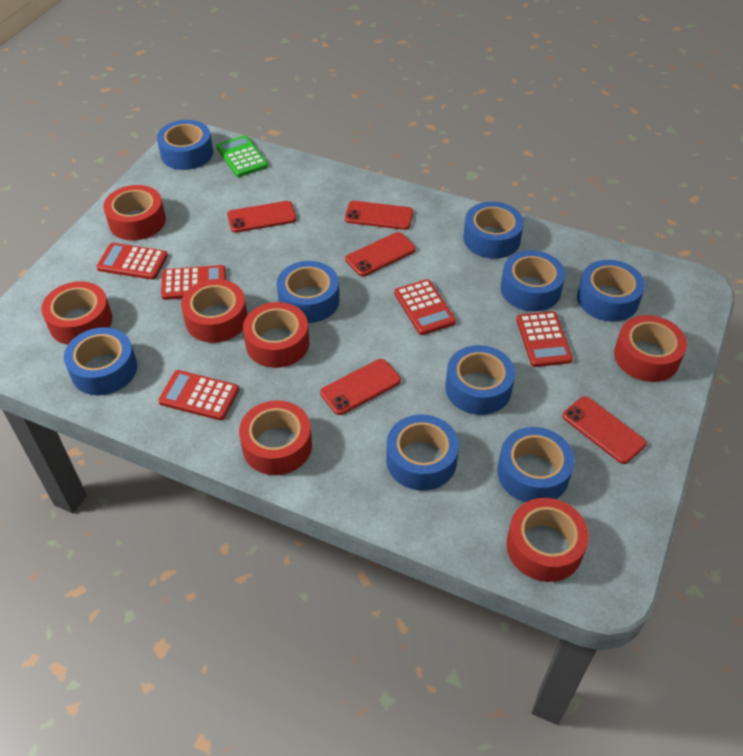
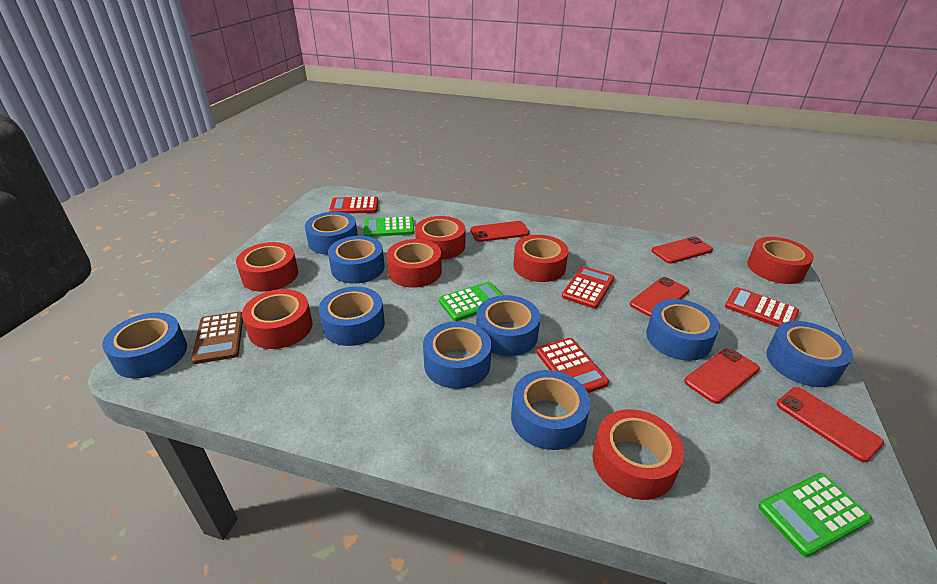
brown calculator: none = 0 -> [191,312,243,364] = 1
green calculator: [216,135,268,177] = 1 -> [364,216,415,237] [439,282,503,321] [758,473,872,557] = 3
red calculator: [96,243,168,280] [158,370,239,420] [161,265,226,300] [394,279,456,335] [516,311,573,367] = 5 -> [329,196,378,214] [536,338,609,393] [562,266,614,309] [725,287,799,327] = 4

